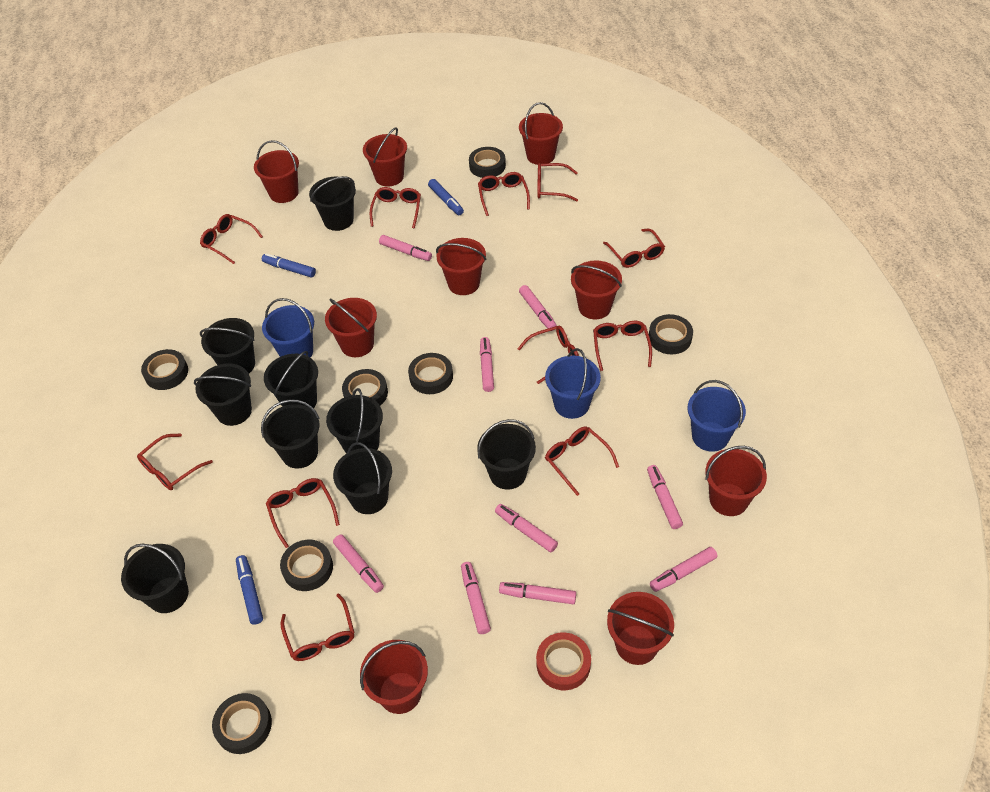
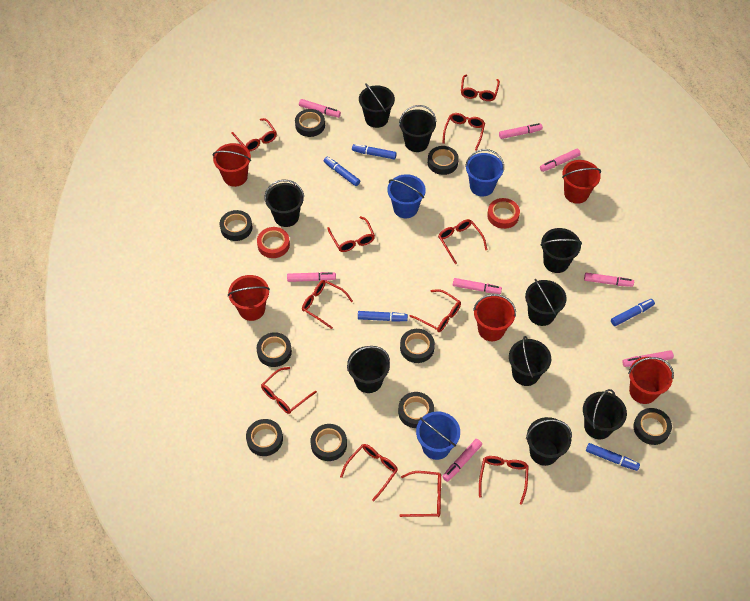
black tape: [141,349,188,390] [212,693,272,754] [280,540,333,591] [342,369,388,406] [408,353,453,394] [469,147,506,178] [649,314,693,354] = 7 -> [220,210,252,241] [246,419,283,456] [257,332,292,367] [295,109,325,137] [310,424,347,461] [398,392,434,428] [400,329,435,363] [428,146,459,175] [633,408,672,445] = 9
blue marker: [236,555,263,625] [262,253,316,278] [428,179,464,215] = 3 -> [324,157,360,186] [352,144,397,160] [358,311,408,322] [586,443,640,471] [611,299,655,326] = 5
pink marker: [333,534,384,593] [379,235,432,261] [461,562,491,634] [480,337,494,392] [495,504,558,552] [499,582,576,604] [519,285,557,331] [647,465,683,529] [650,547,718,592] = 9 -> [287,272,336,282] [299,99,341,118] [442,439,482,482] [453,278,502,294] [499,123,543,139] [540,149,581,172] [584,273,634,287] [622,350,674,367] = 8
red bucket: [254,140,299,203] [325,298,377,357] [360,640,428,714] [363,127,407,186] [436,238,486,295] [519,102,563,165] [571,260,622,319] [607,592,674,665] [705,446,767,516] = 9 -> [213,143,251,187] [228,275,270,321] [473,294,516,341] [562,160,601,204] [628,357,674,404] = 5
red tape: [536,633,591,690] = 1 -> [257,227,290,258] [487,198,520,229] = 2

